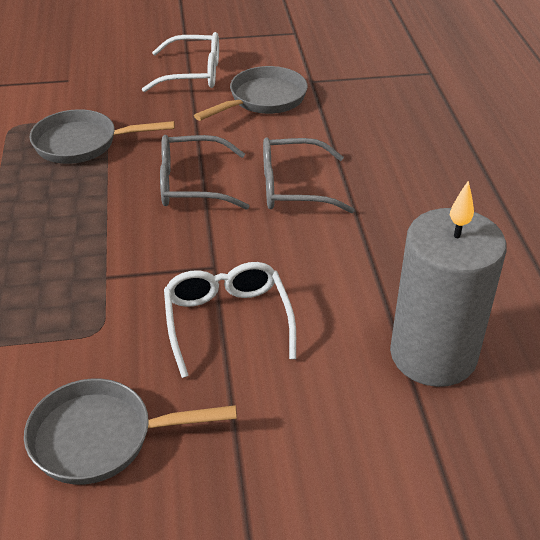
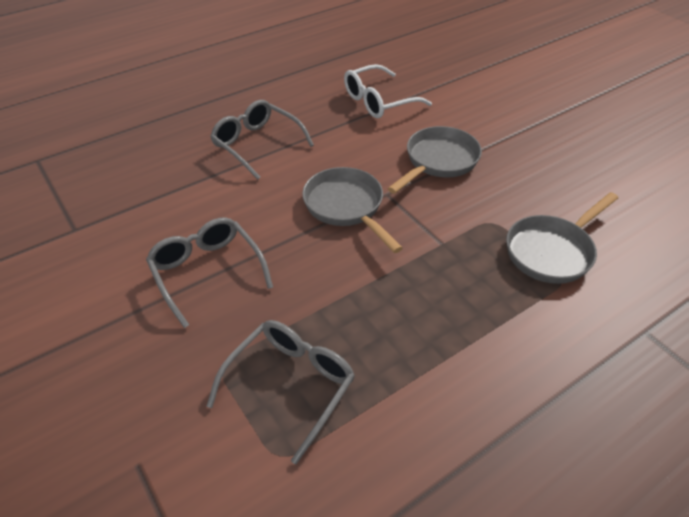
grey candle: [390,181,506,387] = 1 -> none = 0
grey glasses: [160,135,249,210] [263,137,355,213] = 2 -> [146,217,273,328] [206,320,355,464] [210,100,314,180] = 3
white glasses: [142,32,219,92] [164,262,296,378] = 2 -> [344,64,432,118] = 1

